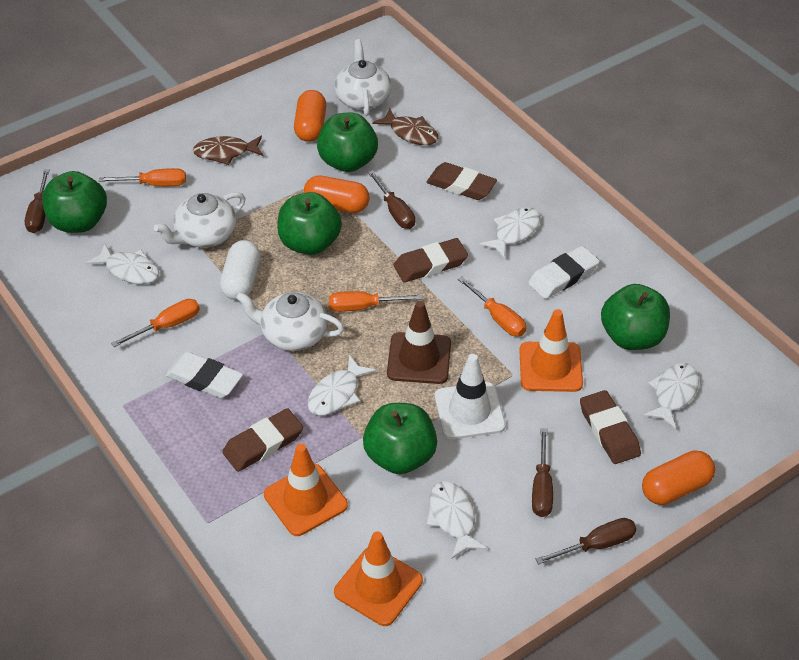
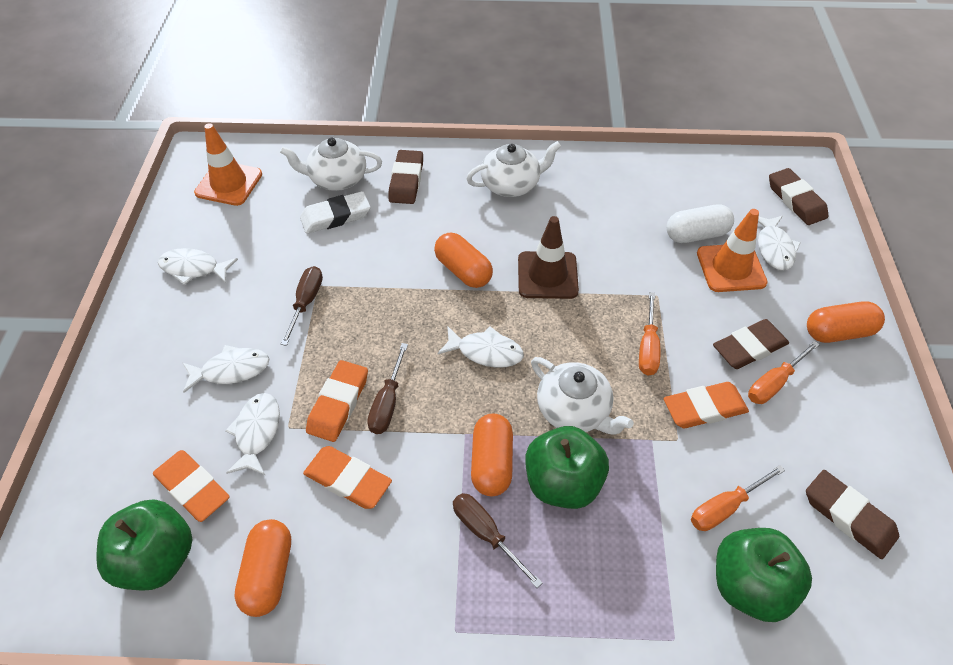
brown fish: [193,136,264,165] [373,108,438,145] = 2 -> none = 0
brown screwdriver: [25,169,50,233] [368,171,415,229] [532,428,553,517] [536,518,636,564] = 4 -> [281,266,323,346] [367,343,408,434] [453,493,542,588] = 3
green apple: [42,171,107,233] [277,192,342,255] [317,112,378,172] [363,403,437,474] [601,284,670,350] = 5 -> [96,500,193,591] [526,426,609,509] [716,528,812,622] = 3
orange capsule: [294,90,326,142] [304,175,370,213] [642,450,715,505] = 3 -> [234,519,291,617] [434,232,493,288] [471,414,513,496] [807,301,885,343] = 4
orange eraser: none = 0 -> [153,450,230,522] [303,446,392,509] [306,360,368,442] [663,382,749,428] = 4
orange screwdriver: [99,168,186,186] [111,299,200,347] [329,291,423,312] [458,277,526,336] = 4 -> [639,292,660,375] [691,465,785,531] [748,341,820,404] = 3
orange traffic cone: [264,444,348,536] [334,531,423,626] [519,309,583,392] = 3 -> [194,123,262,206] [697,209,768,292] = 2
white eraser: [166,352,243,398] [528,246,600,299] = 2 -> [300,191,370,234] = 1
white traffic cone: [435,354,506,439] = 1 -> none = 0

